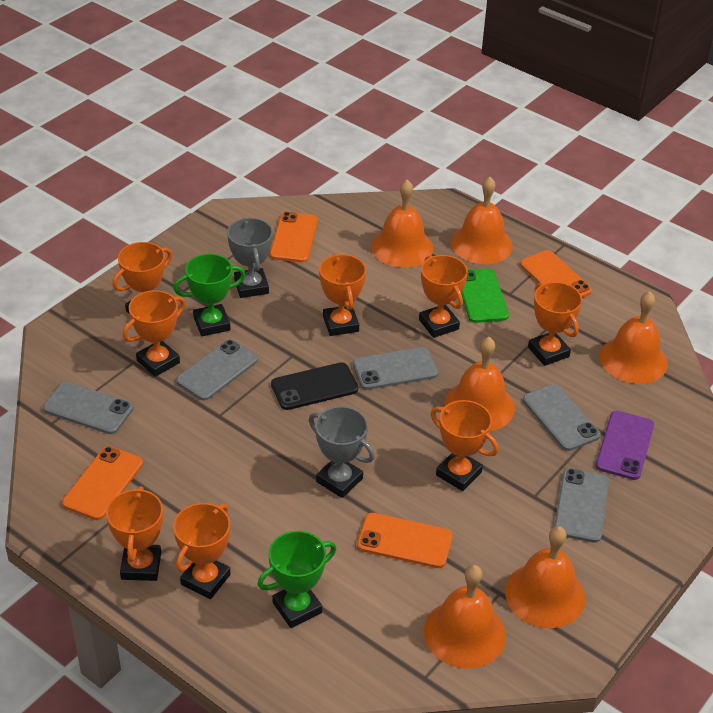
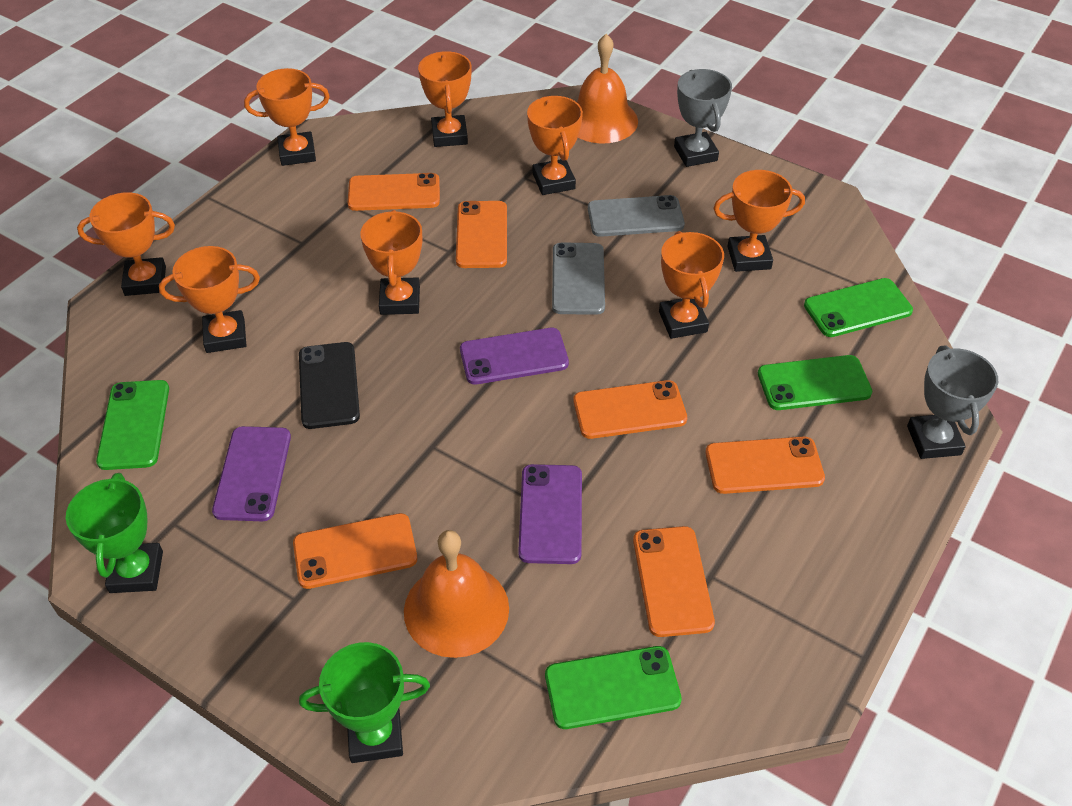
green phone: [461,269,509,323] = 1 -> [96,380,169,470] [545,646,682,729] [758,355,872,410] [804,278,913,337] = 4
grey phone: [43,382,133,434] [176,340,258,401] [353,347,438,390] [523,384,600,451] [554,468,609,543] = 5 -> [552,243,605,315] [588,195,685,237] = 2
orange bell: [371,180,434,268] [424,565,506,669] [445,337,515,431] [451,177,513,264] [505,526,585,628] [600,291,668,384] = 6 -> [404,530,509,658] [577,34,638,144] = 2
orange phone: [62,446,143,520] [270,212,318,263] [357,513,453,568] [520,250,592,298] = 4 -> [293,513,417,589] [348,173,440,211] [456,201,507,268] [573,380,687,439] [633,526,715,637] [705,436,825,494] = 6
purple phone: [596,411,654,480] = 1 -> [212,426,291,521] [460,328,569,385] [518,464,582,564] = 3

